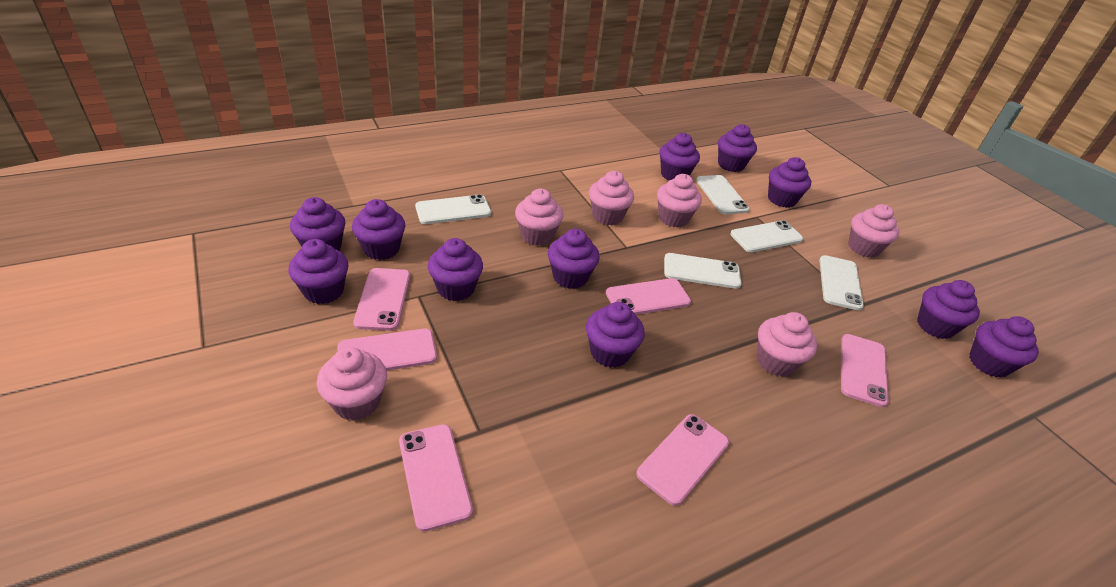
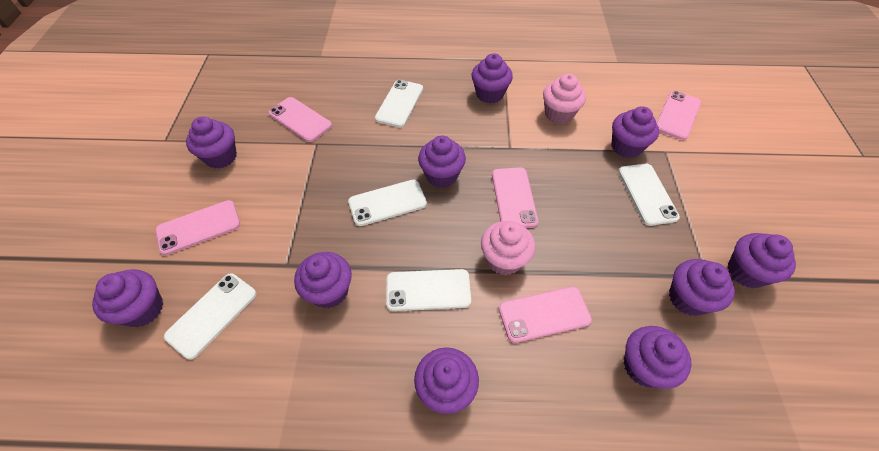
pink cupcake: [317,347,387,421] [515,189,563,246] [589,171,634,225] [657,174,702,228] [757,312,817,377] [848,204,899,258] = 6 -> [481,221,535,275] [543,74,586,124] = 2
pink phone: [337,328,437,371] [353,268,410,331] [399,424,473,532] [606,278,691,315] [636,414,729,506] [841,334,889,407] = 6 -> [156,200,240,255] [269,97,332,142] [492,167,539,228] [499,287,592,343] [657,91,701,140] = 5
purple cupcake: [288,239,349,304] [290,197,346,251] [352,199,405,260] [428,238,483,301] [548,228,600,289] [586,302,645,368] [659,133,700,181] [718,124,757,172] [768,157,811,208] [917,280,980,339] [969,316,1039,378] = 11 -> [92,269,163,327] [186,117,237,169] [294,252,352,308] [414,347,479,414] [418,136,466,188] [472,53,513,103] [611,106,659,158] [624,326,692,389] [669,259,735,316] [728,233,796,288] = 10

